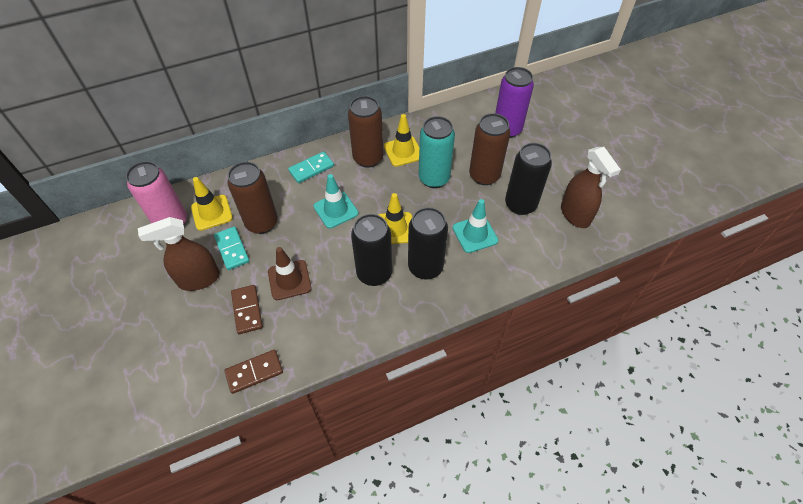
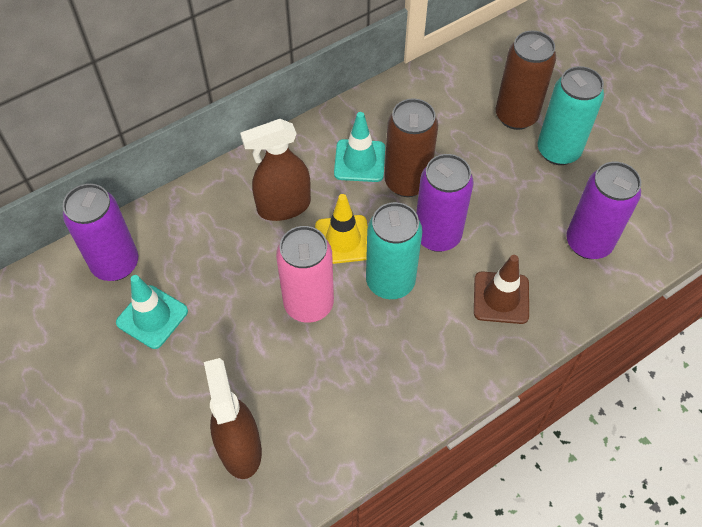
black can: [351,214,392,286] [408,207,448,280] [505,143,552,215] = 3 -> none = 0
brown can: [227,162,278,234] [348,96,384,168] [469,113,510,185] = 3 -> [384,98,438,197] [496,31,556,130] = 2
brown domino: [224,350,283,394] [231,285,263,334] = 2 -> none = 0
purple can: [495,67,534,138] = 1 -> [63,184,138,281] [416,154,474,252] [566,162,641,259] = 3
turquoise can: [418,116,455,188] = 1 -> [366,202,422,299] [538,66,604,165] = 2
turquoise domino: [214,226,250,270] [288,151,334,183] = 2 -> none = 0
yellow traffic cone: [191,177,233,231] [378,193,412,244] [384,114,419,167] = 3 -> [315,194,368,264] = 1

